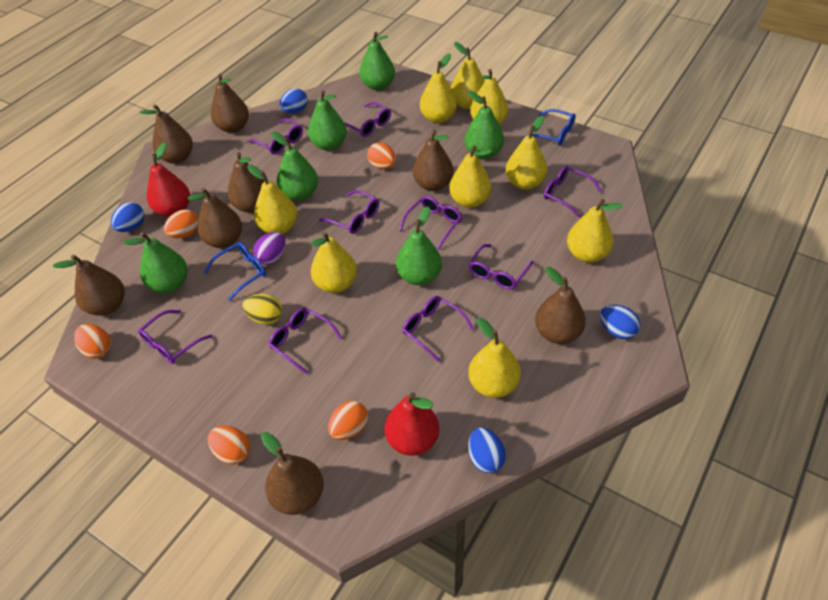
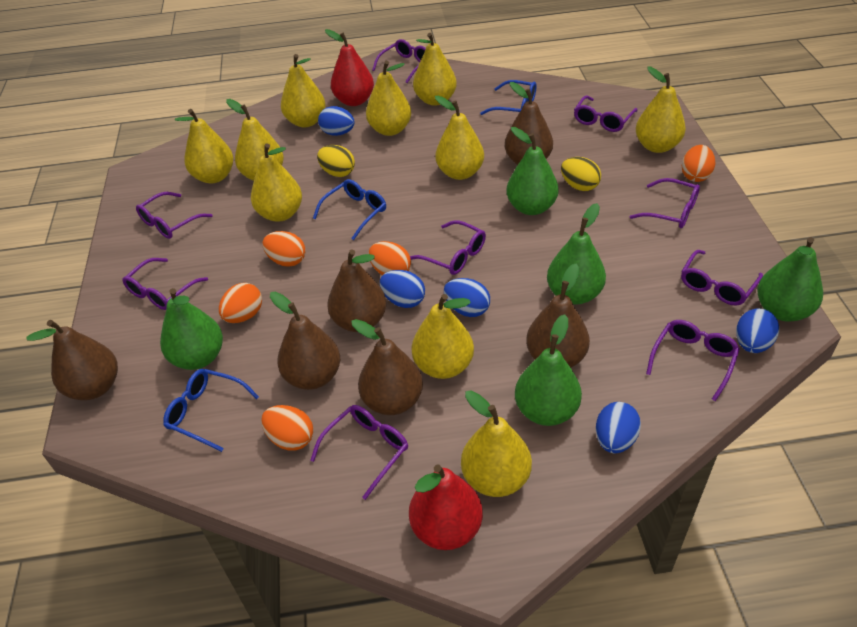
blue egg: [111,202,145,232] [280,88,308,113] [468,427,506,473] [600,305,640,339] = 4 -> [318,106,355,136] [380,270,425,308] [444,278,490,317] [596,402,641,453] [736,308,779,353] = 5
blue glasses: [204,242,266,301] [523,109,576,146] = 2 -> [163,369,259,452] [313,179,386,240] [480,80,537,115] = 3
brown pear: [53,254,124,316] [140,104,193,164] [188,187,242,248] [211,74,249,133] [227,152,265,213] [261,432,324,515] [413,130,454,191] [535,267,586,344] = 8 -> [27,320,118,400] [270,292,340,390] [327,250,386,332] [351,319,423,415] [505,82,553,165] [526,264,590,368] = 6
green pear: [123,232,188,293] [271,132,318,200] [308,91,347,151] [360,32,395,90] [396,207,442,285] [464,91,504,159] = 6 -> [160,288,223,370] [506,127,559,215] [515,315,582,426] [547,203,606,305] [757,237,823,322] = 5
purple egg: [253,232,286,265] = 1 -> none = 0
yellow egg: [243,294,282,325] = 1 -> [317,145,355,177] [561,157,601,191] = 2
yellow pear: [247,165,297,234] [311,231,357,293] [420,54,457,123] [449,145,492,208] [451,42,485,109] [468,318,521,398] [470,69,508,125] [506,116,547,190] [567,199,623,263] = 9 -> [175,109,234,183] [226,99,284,181] [251,143,302,222] [281,54,325,127] [366,61,411,136] [412,294,474,379] [413,33,457,106] [435,96,484,180] [461,391,532,497] [636,67,686,153] = 10

